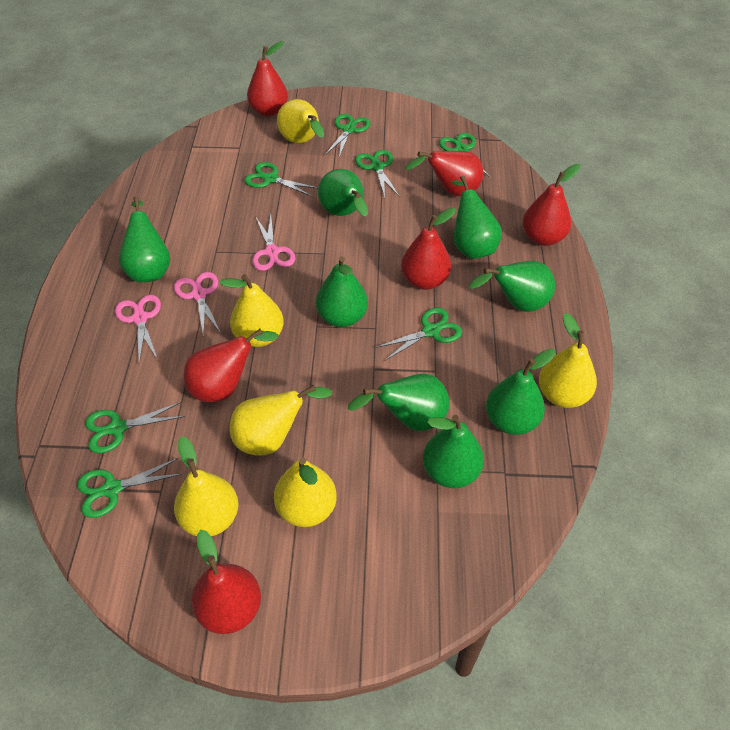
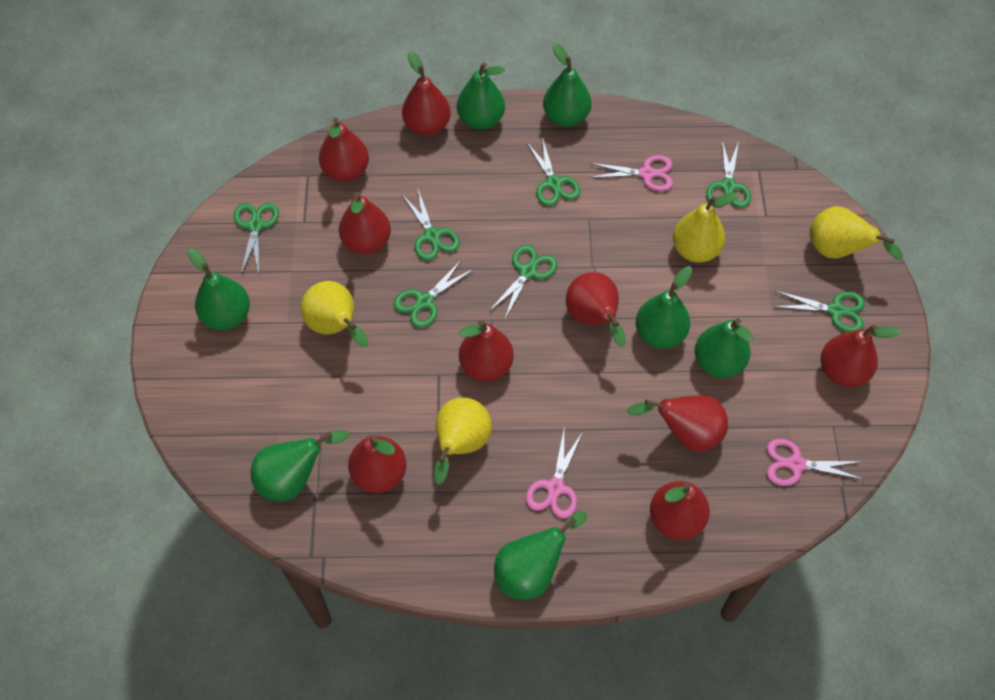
green pear: [119,196,170,282] [316,256,368,327] [318,169,368,217] [348,374,449,431] [423,415,484,488] [452,176,502,259] [469,261,555,312] [486,349,555,435] = 8 -> [187,248,250,330] [251,430,349,501] [457,63,505,130] [494,511,587,600] [543,43,591,127] [636,266,692,349] [695,318,753,378] = 7
red pear: [184,329,278,402] [191,530,261,634] [247,41,288,117] [401,208,456,290] [405,151,483,196] [523,164,580,246] = 6 -> [319,118,369,182] [339,192,391,254] [348,435,406,493] [402,51,451,136] [459,320,514,381] [566,272,626,347] [626,395,728,451] [650,481,710,540] [821,324,901,387] = 9
yellow pear: [174,436,239,536] [219,274,284,347] [230,385,332,455] [274,457,337,527] [277,99,324,143] [539,313,597,408] = 6 -> [301,281,369,347] [434,397,492,485] [673,193,739,263] [810,206,903,260] = 4

